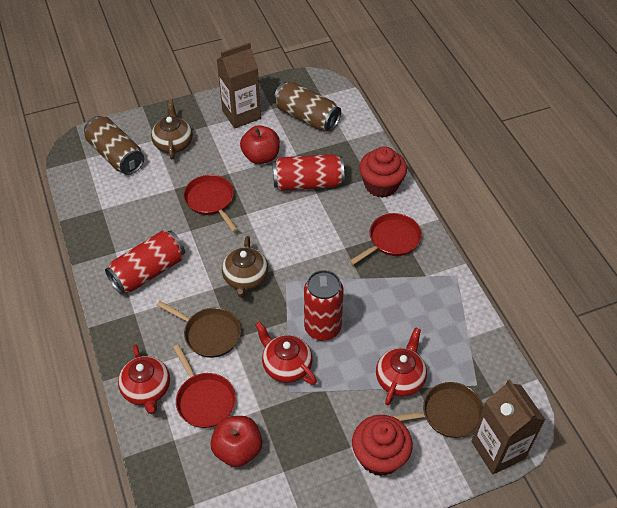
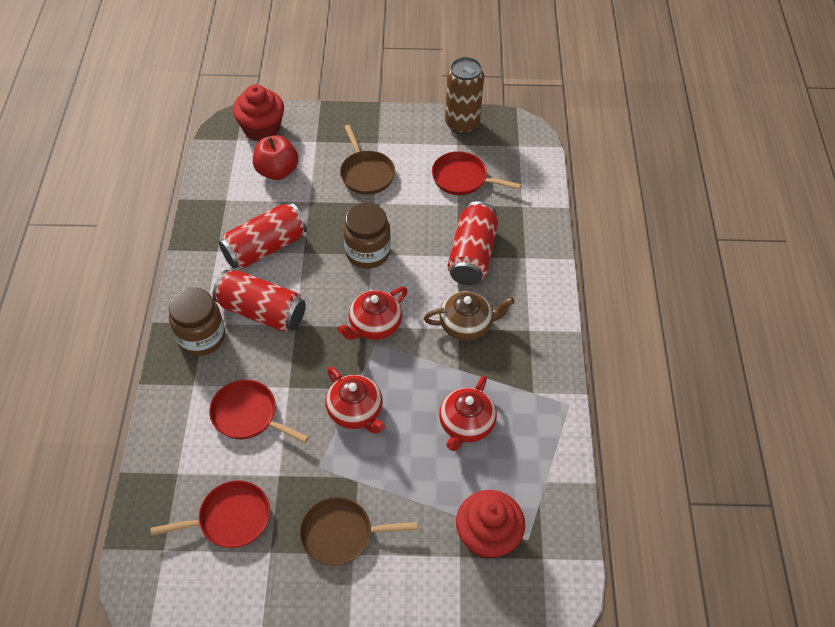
brown can: [84,116,144,175] [274,81,341,132] = 2 -> [445,57,484,135] = 1
brown carton: [217,42,261,128] [471,379,545,475] = 2 -> none = 0
brown jar: none = 0 -> [169,288,225,356] [343,203,391,269] = 2
brown teapot: [151,99,193,159] [222,236,268,298] = 2 -> [424,291,514,341] = 1
red apple: [211,416,262,467] [240,125,280,164] = 2 -> [253,135,298,180] = 1

